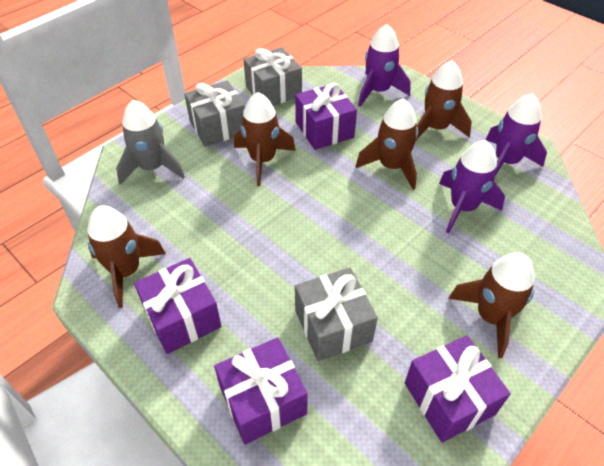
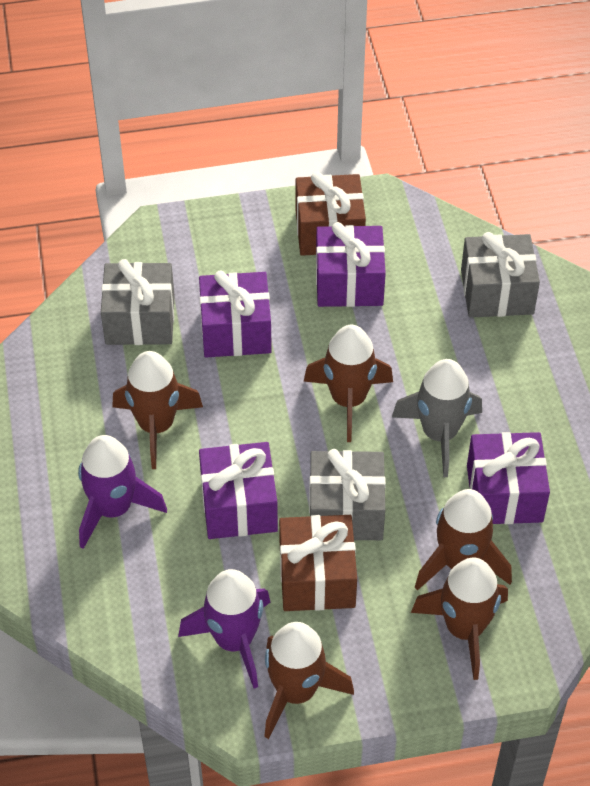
brown gift: none = 0 -> [279,515,357,611] [296,172,366,256] = 2
purple rocket: [358,24,411,107] [439,140,505,233] [485,93,547,176] = 3 -> [78,435,167,549] [178,569,270,689] = 2

